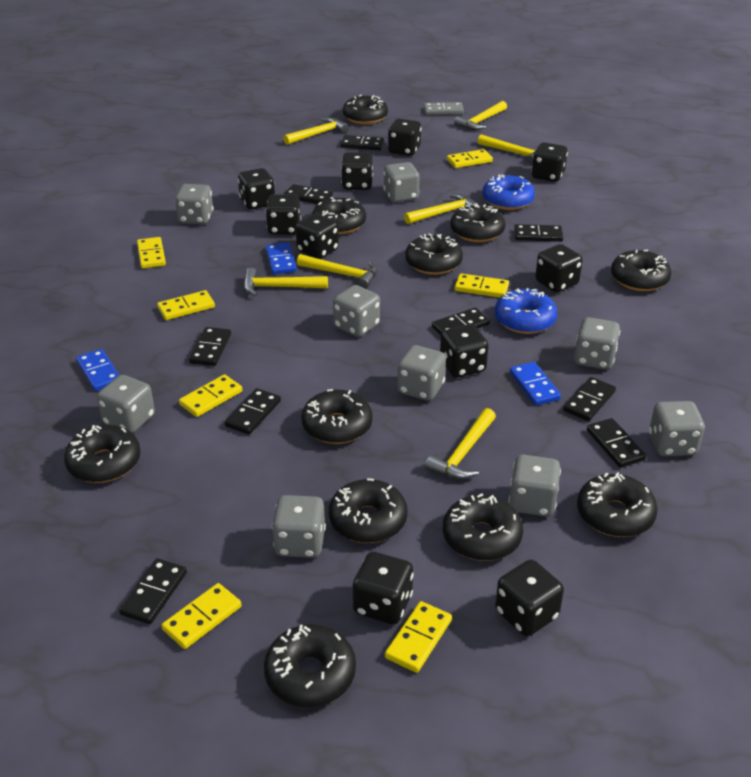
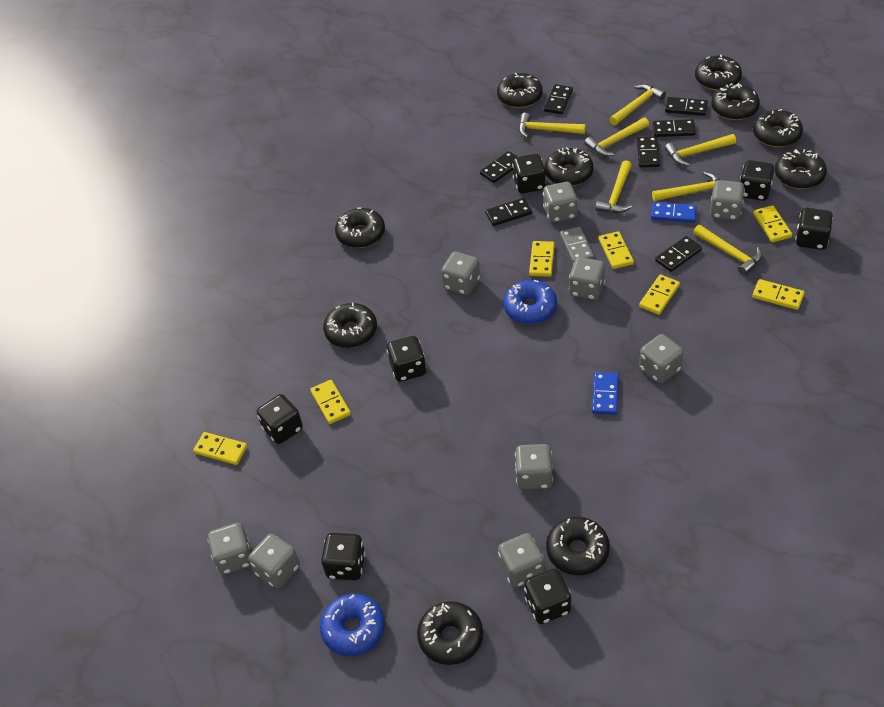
black dice: [238,168,275,210] [265,194,301,235] [296,214,339,259] [341,152,373,190] [353,552,414,625] [388,119,421,156] [440,324,488,378] [495,560,564,636] [532,142,568,182] [535,244,583,292] = 10 -> [257,394,303,444] [321,533,365,580] [387,336,427,382] [512,154,546,194] [524,569,571,624] [740,160,774,201] [795,208,833,250] = 7
black domino: [119,558,187,624] [189,327,231,366] [225,388,281,435] [284,184,333,204] [341,135,384,150] [432,307,490,335] [514,224,563,242] [563,377,616,421] [587,418,646,468] = 9 -> [480,151,518,183] [485,198,532,226] [544,84,573,114] [636,136,660,167] [653,119,696,137] [655,236,702,272] [665,97,708,116] = 7
black donut: [64,425,141,483] [264,624,356,707] [301,389,372,444] [312,197,366,234] [329,478,408,543] [343,95,388,124] [405,234,463,275] [443,493,523,561] [450,203,505,242] [577,472,658,537] [611,249,671,291] = 11 -> [323,303,377,348] [335,208,385,248] [417,601,483,665] [497,73,543,108] [544,147,594,186] [546,517,610,575] [695,55,742,90] [711,83,760,120] [753,109,803,147] [775,149,827,189] = 10
blue domino: [76,349,119,391] [266,242,297,274] [510,362,561,405] = 3 -> [592,372,619,415] [651,202,697,223] = 2

